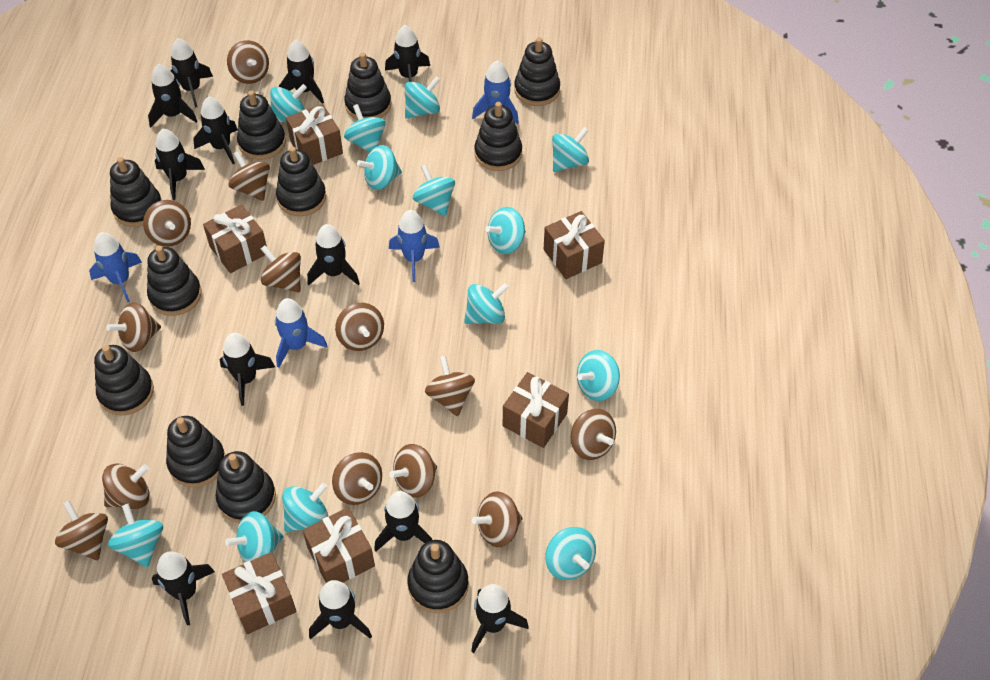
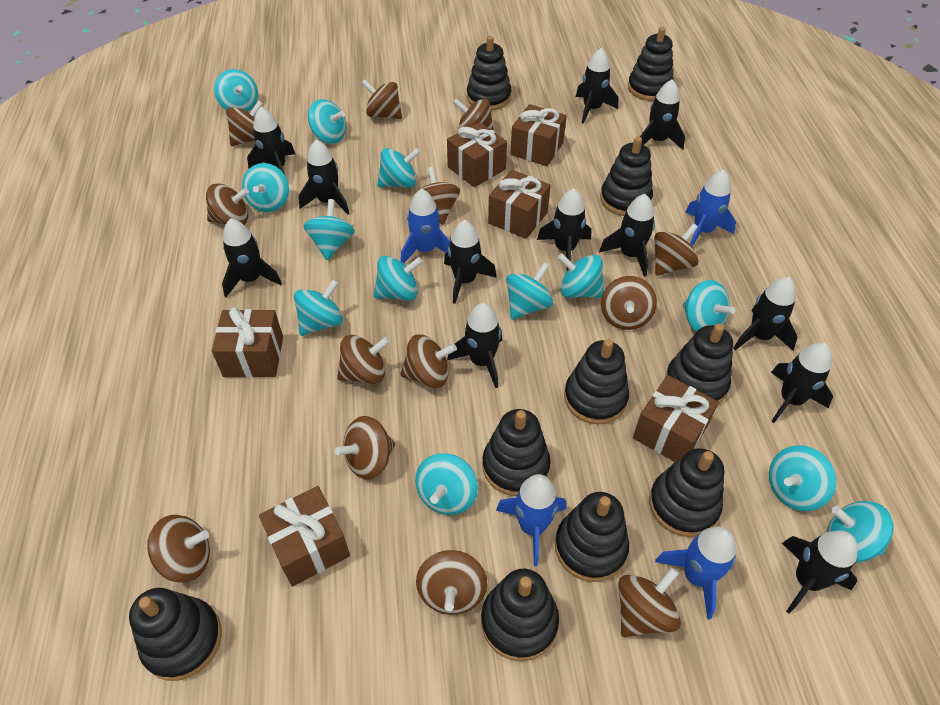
black stacking toy: [94,345,154,416] [110,157,162,227] [147,246,201,316] [166,416,225,487] [216,451,276,523] [237,90,286,160] [276,147,326,216] [344,53,391,120] [407,540,469,613] [474,102,522,171] [514,37,560,106] = 11 -> [129,588,222,681] [467,36,511,110] [481,569,559,661] [482,409,551,496] [555,492,629,582] [564,339,629,424] [600,137,653,216] [628,27,674,101] [649,448,724,537] [665,324,733,404] = 10

